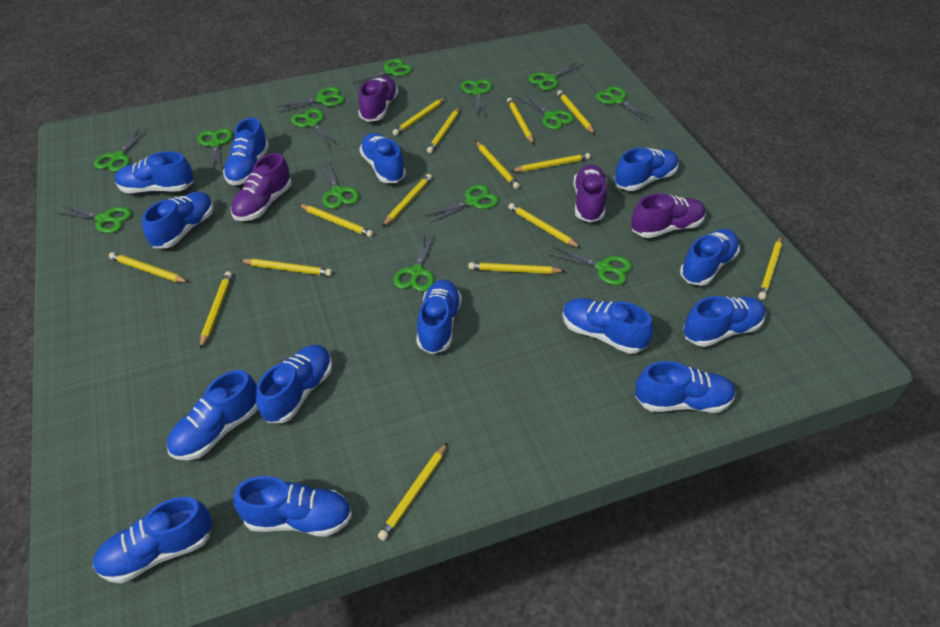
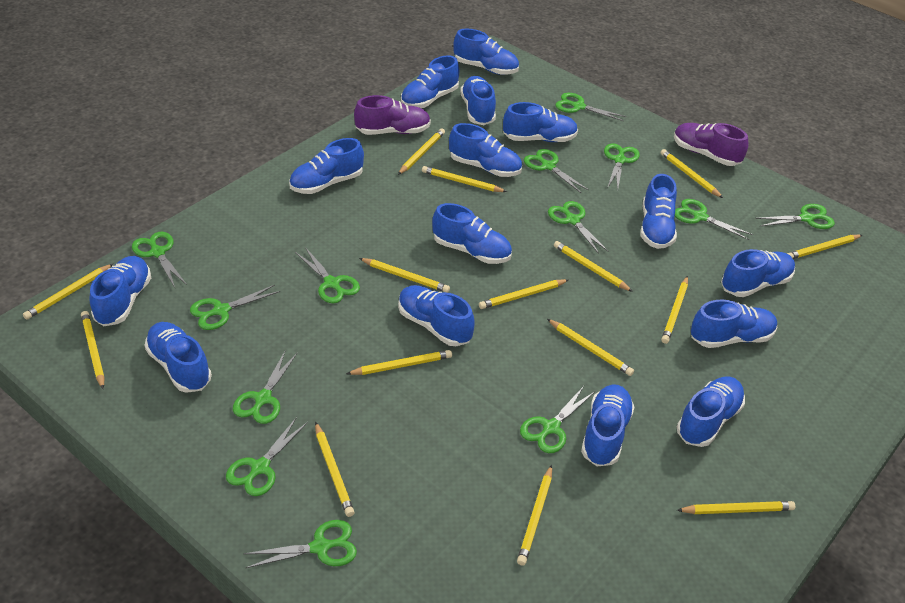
blue shoe: [93,497,212,583] [115,151,194,193] [142,192,214,248] [167,370,258,460] [223,118,269,185] [233,476,352,537] [256,345,332,423] [360,133,406,183] [417,280,462,354] [562,298,653,354] [614,148,678,191] [635,361,736,413] [680,229,740,286] [683,296,766,347] = 14 -> [89,256,151,326] [144,322,212,393] [289,138,364,194] [398,285,475,346] [401,55,460,108] [432,203,512,264] [449,123,522,177] [453,29,519,75] [460,76,496,125] [503,102,578,142] [581,384,634,466] [640,174,677,249] [677,377,745,447] [691,299,777,348] [721,249,795,297] = 15
green scissors: [54,205,132,233] [94,128,148,172] [198,128,233,172] [277,87,344,113] [291,109,339,146] [319,160,359,209] [352,59,412,88] [393,233,435,292] [425,185,499,223] [461,79,492,117] [517,93,574,129] [529,62,584,90] [548,246,632,285] [596,86,654,122] = 14 -> [132,232,187,288] [190,285,280,330] [226,417,308,496] [233,350,297,424] [244,520,357,568] [295,247,360,303] [520,386,595,453] [524,149,589,193] [548,201,608,254] [555,93,626,121] [604,143,640,189] [675,199,753,240] [755,204,835,229] = 13
purple shoe: [231,153,292,221] [358,76,398,122] [573,164,607,222] [631,193,706,238] = 4 -> [354,95,431,135] [674,123,749,166] = 2

